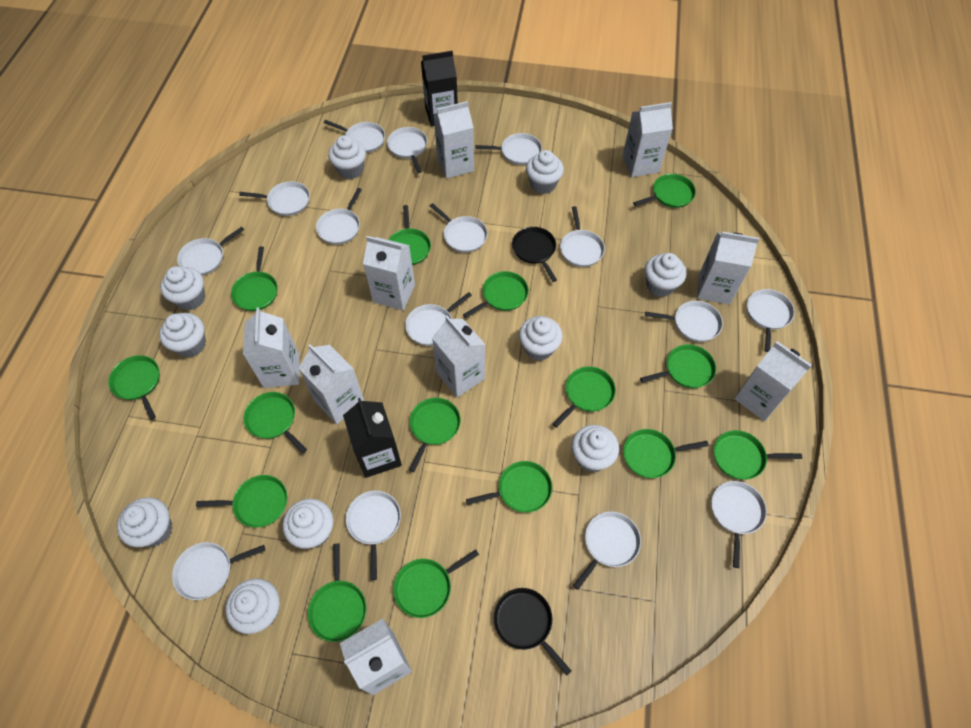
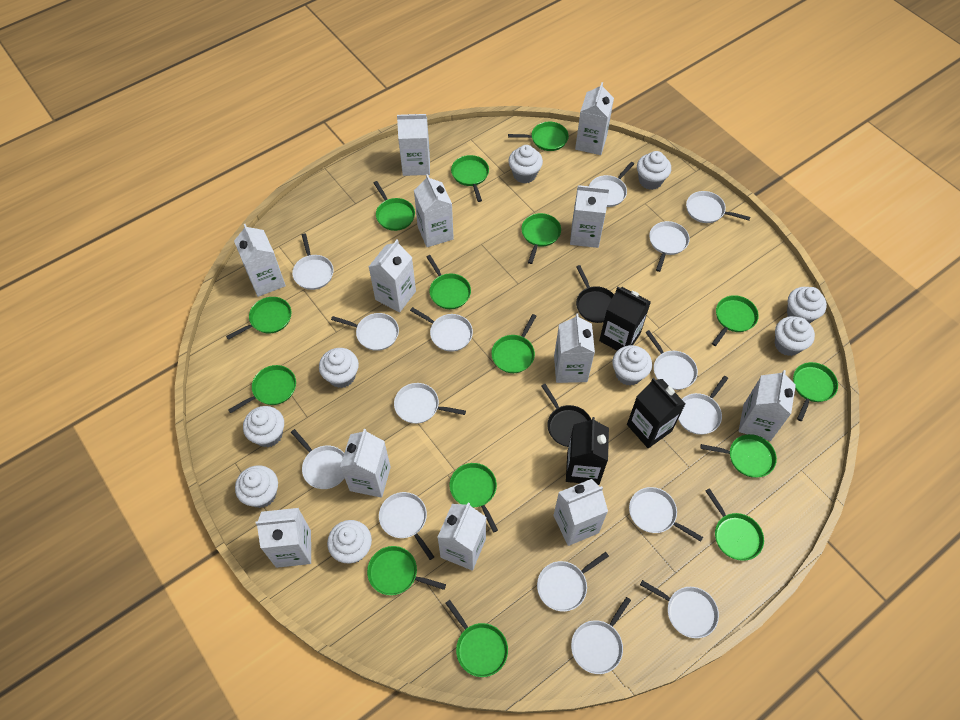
black carton: [343,398,402,478] [421,51,458,126] = 2 -> [566,417,609,485] [599,287,651,351] [627,378,686,448] = 3
white carton: [243,308,300,388] [298,344,364,424] [340,619,412,695] [363,236,415,310] [432,316,486,397] [434,101,474,179] [622,102,673,177] [697,232,759,305] [734,341,812,421] = 9 -> [234,224,286,297] [256,508,311,568] [340,429,391,498] [369,240,416,312] [397,114,430,176] [414,174,454,247] [437,503,487,571] [553,479,608,546] [554,314,595,383] [570,185,609,248] [575,82,614,155] [739,370,796,441] = 12
white cupcake: [117,497,172,547] [159,313,206,357] [160,266,205,310] [225,578,280,634] [283,499,333,549] [328,135,366,179] [519,316,563,361] [526,150,564,194] [571,425,619,472] [645,253,687,297] = 10 -> [235,465,278,508] [243,406,284,447] [319,348,359,388] [327,520,372,563] [509,145,543,183] [612,345,652,386] [637,151,671,190] [775,316,815,356] [787,287,827,324] = 9

